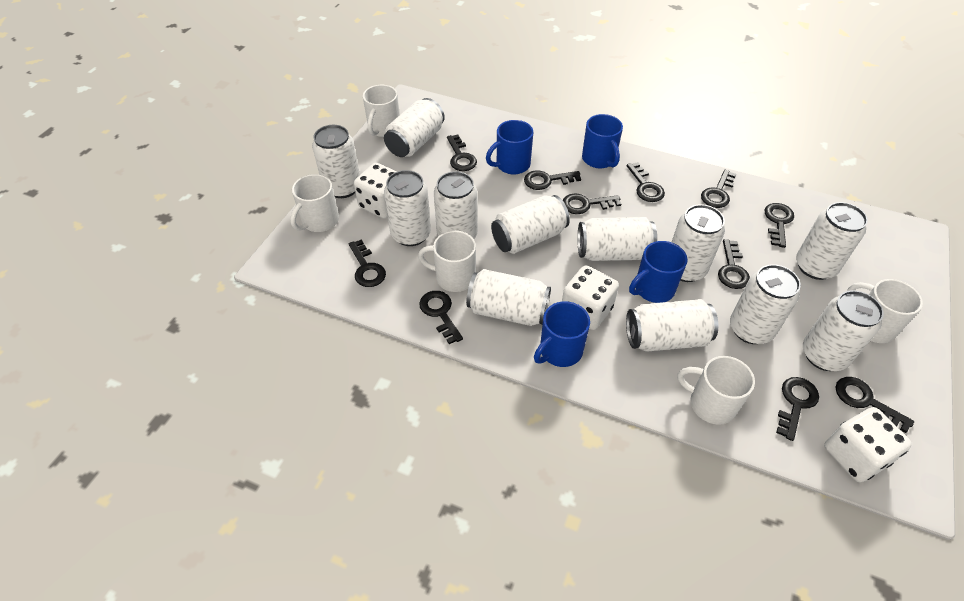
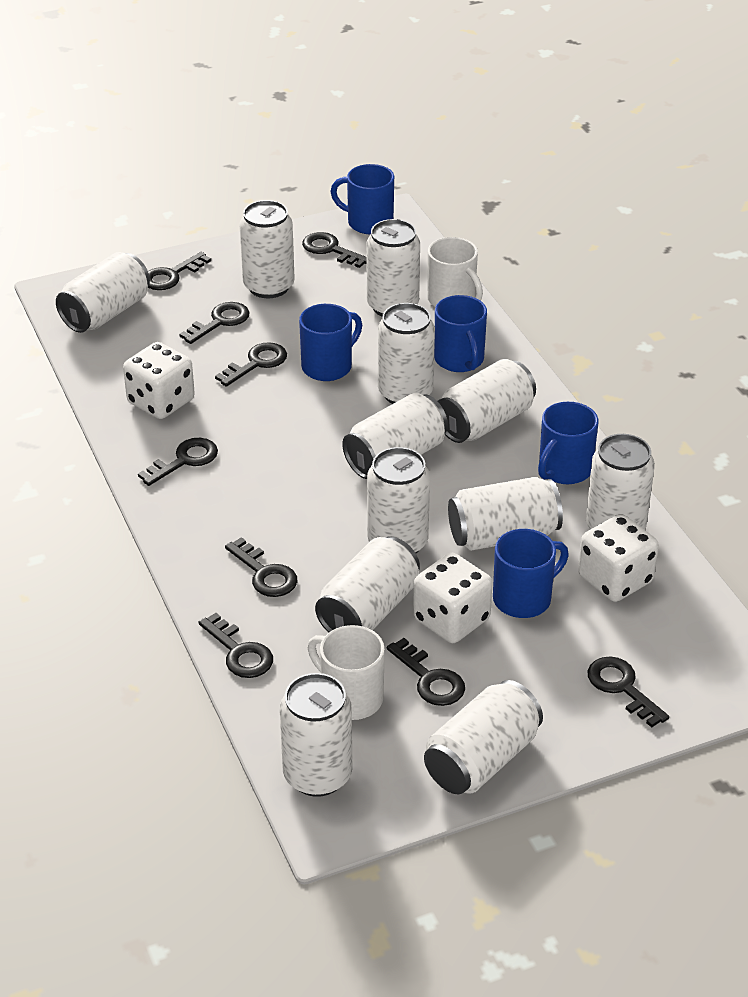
black key: [349,239,386,287] [419,291,463,344] [447,135,477,171] [524,170,581,190] [563,193,621,214] [627,162,665,202] [701,170,736,208] [718,239,750,289] [765,203,794,248] [776,377,819,441] [836,377,914,433] = 11 -> [138,438,218,486] [148,252,211,290] [179,302,250,344] [198,613,273,678] [215,342,287,387] [225,537,297,597] [302,232,367,268] [387,638,465,706] [587,656,669,727] = 9
blue mug: [486,120,533,174] [534,301,590,367] [582,114,623,168] [629,241,687,303] = 4 -> [299,304,362,381] [330,164,394,234] [434,295,487,372] [493,529,569,618] [538,402,598,484] = 5
white mug: [290,174,339,232] [363,85,400,137] [418,231,476,292] [677,356,755,425] [847,279,923,343] = 5 -> [308,625,385,720] [427,237,483,307] = 2

